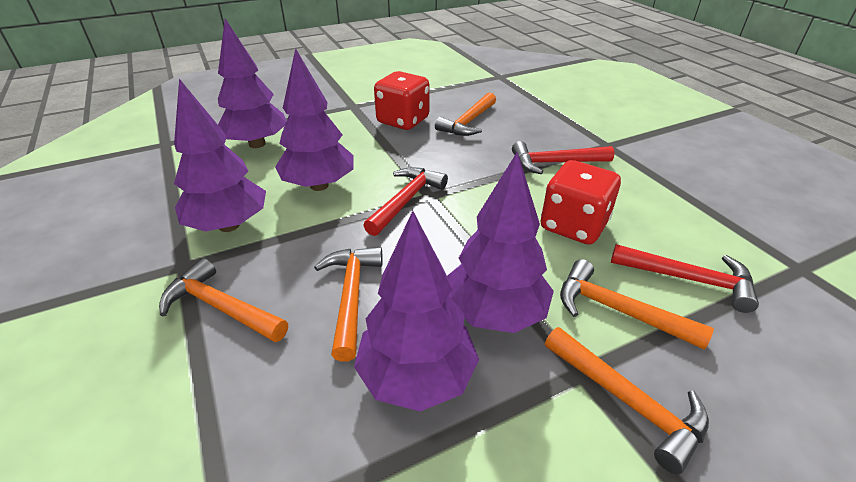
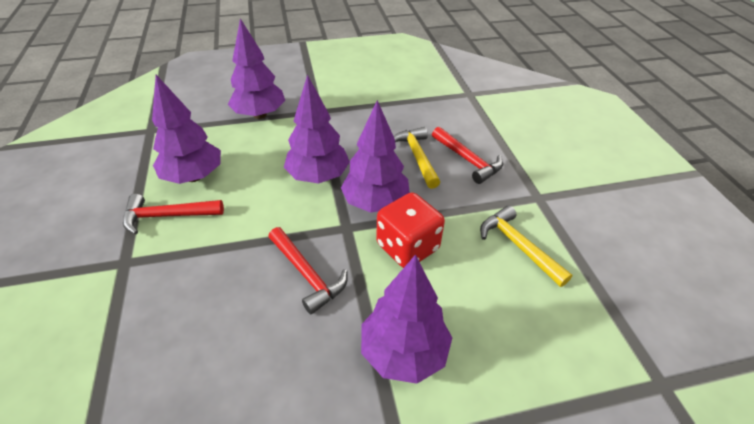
orange hammer: [159,258,288,342] [314,247,383,362] [435,92,496,136] [545,327,709,474] [560,259,714,350] = 5 -> none = 0
red dice: [374,71,429,130] [541,160,621,245] = 2 -> [376,192,445,268] = 1
yellow hammer: none = 0 -> [394,127,440,189] [480,205,572,287] = 2

